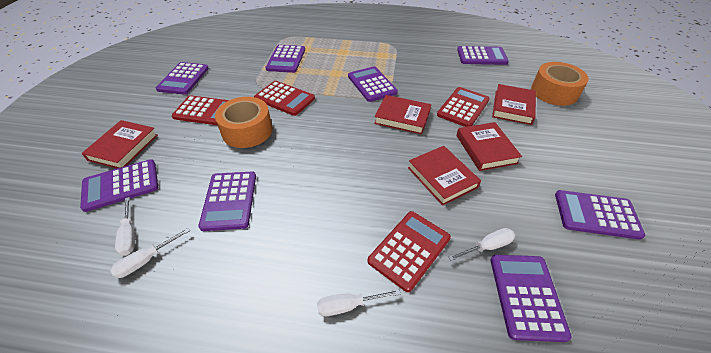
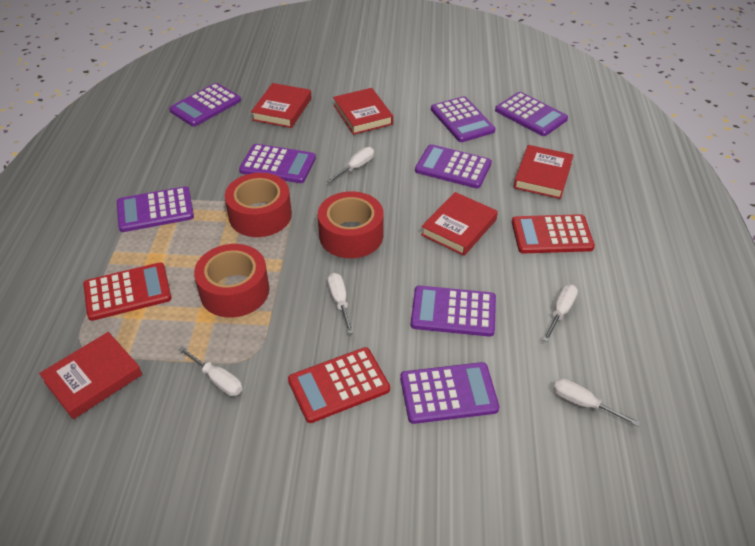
orange tape: [215,97,273,148] [531,62,589,106] = 2 -> none = 0
red calculator: [172,95,229,125] [254,81,315,116] [367,211,451,292] [437,87,490,127] = 4 -> [83,262,172,321] [288,347,390,423] [512,214,595,253] = 3
red tape: none = 0 -> [194,244,269,318] [225,173,292,237] [318,191,384,258] = 3
white screwdriver: [110,228,190,278] [115,197,135,256] [317,289,401,316] [448,228,515,261] = 4 -> [178,346,242,396] [327,147,374,183] [327,273,354,334] [543,284,578,342] [553,378,640,426] = 5

